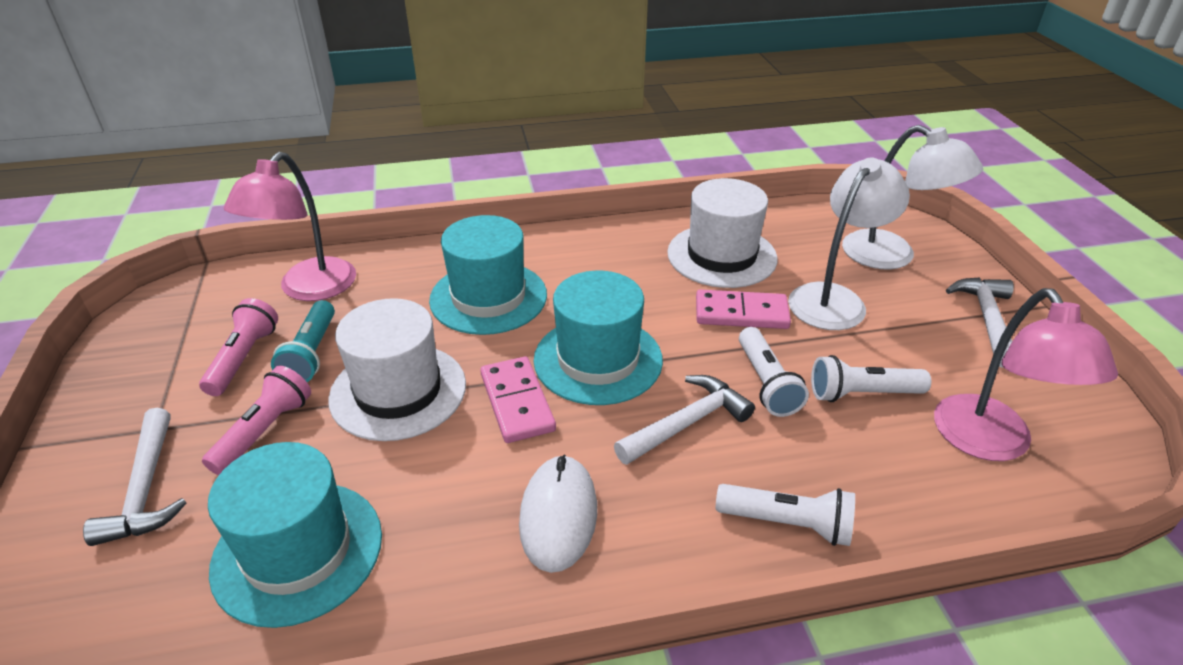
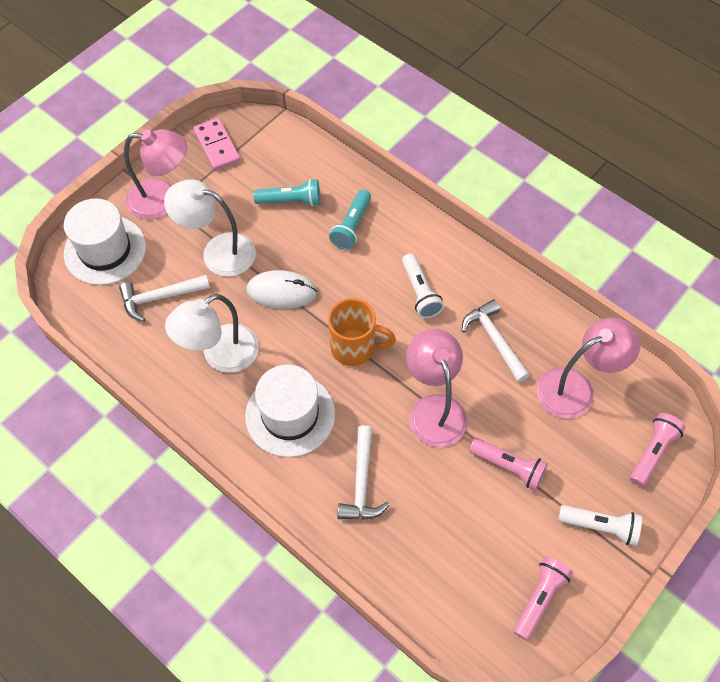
orange mug: none = 0 -> [328,298,396,366] = 1
pink domino: [480,356,556,443] [696,290,791,329] = 2 -> [193,118,241,171] = 1
pink flashlight: [199,298,278,396] [202,366,311,475] = 2 -> [469,438,548,490] [513,556,573,641] [630,413,685,487] = 3
pink lamp: [224,152,356,301] [934,288,1118,461] = 2 -> [124,129,187,220] [406,329,467,447] [536,318,640,419] = 3
turquoise flashlight: [271,300,335,382] = 1 -> [253,179,320,207] [329,190,371,250] = 2
turquoise hat: [208,442,382,628] [429,215,547,335] [534,271,663,405] = 3 -> none = 0
white flashlight: [716,484,855,546] [739,327,809,417] [811,355,931,402] = 3 -> [402,254,444,318] [558,505,642,546] = 2

